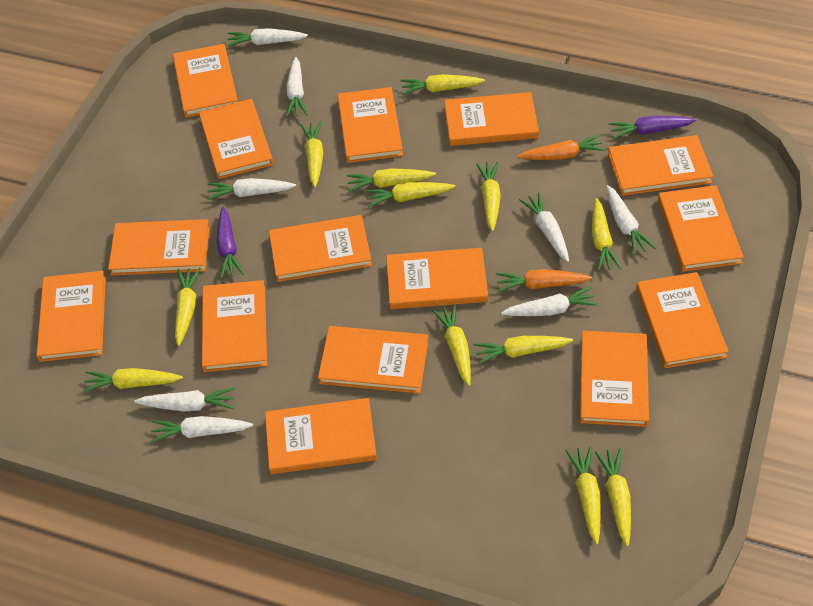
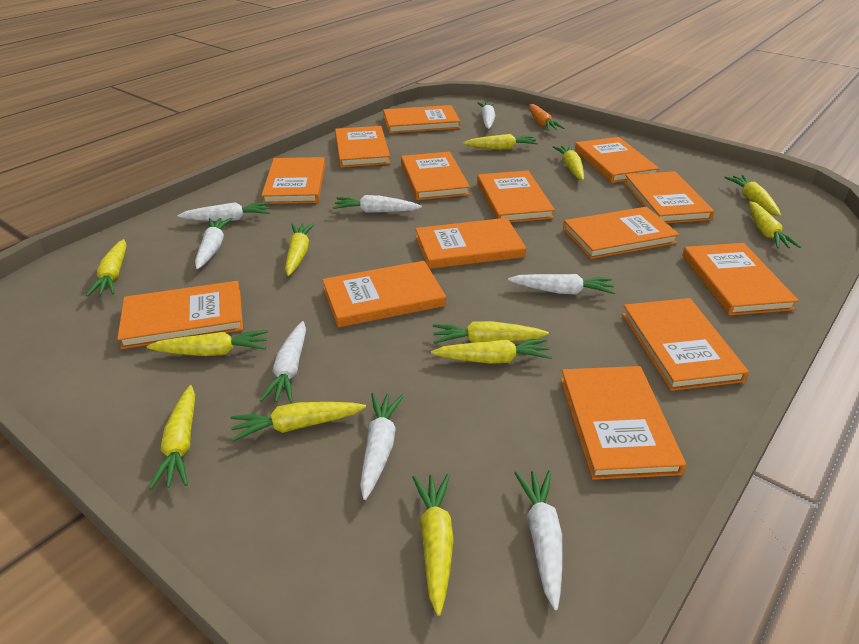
orange book: [36,271,106,362] [108,219,210,275] [173,44,238,118] [199,99,273,179] [202,280,267,372] [265,398,377,474] [269,215,372,282] [318,326,428,393] [337,87,403,163] [386,248,488,309] [444,92,539,146] [580,331,649,427] [608,135,713,196] [636,272,729,368] [658,185,744,272] = 15 -> [117,281,243,349] [261,157,325,204] [322,261,446,327] [335,126,390,168] [383,105,460,133] [401,152,470,200] [415,218,526,269] [477,170,555,223] [560,366,686,480] [563,207,680,259] [575,137,660,183] [622,298,749,391] [624,171,714,223] [682,243,799,316] = 14
orange carrot: [496,269,592,292] [517,135,606,160] = 2 -> [529,104,564,131] = 1
purple carrot: [217,207,244,279] [609,116,696,139] = 2 -> none = 0

